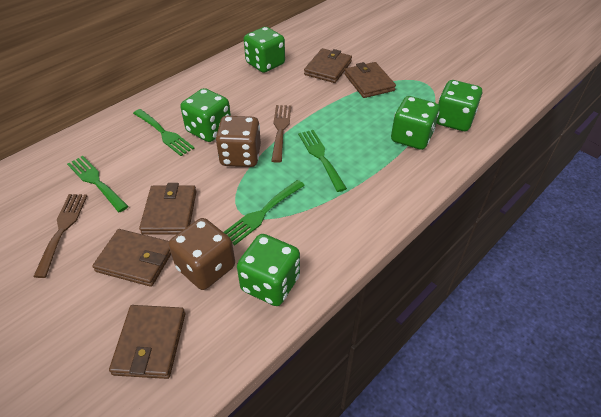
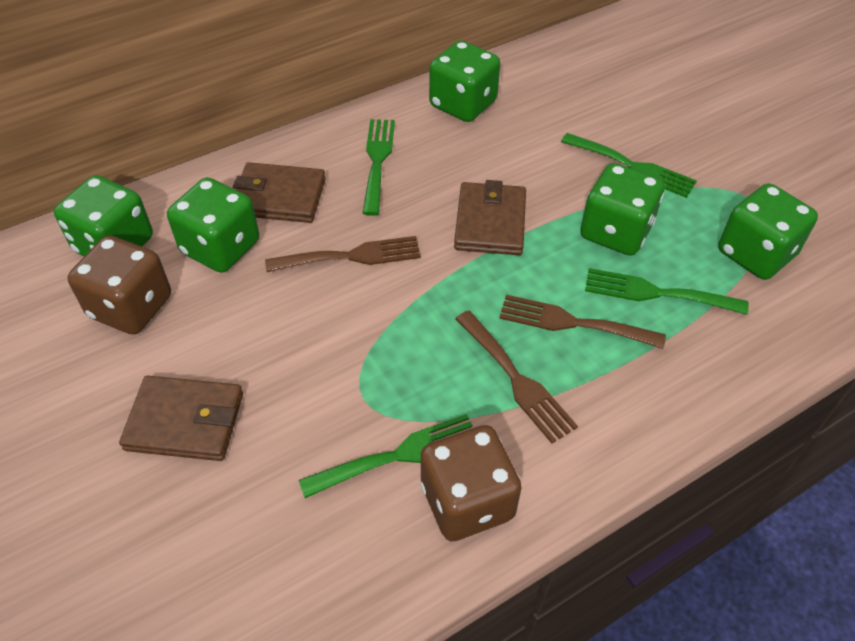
brown fork: [33,194,87,278] [271,105,291,163] = 2 -> [265,236,421,272] [455,311,578,443] [499,295,666,349] = 3
brown wallet: [92,229,171,287] [109,305,185,379] [139,183,196,235] [304,48,352,83] [345,62,396,98] = 5 -> [119,376,243,461] [233,162,326,223] [454,180,526,255] = 3

